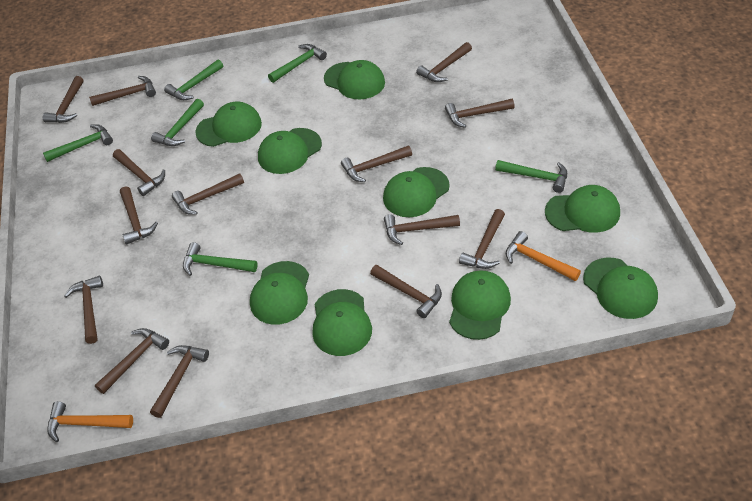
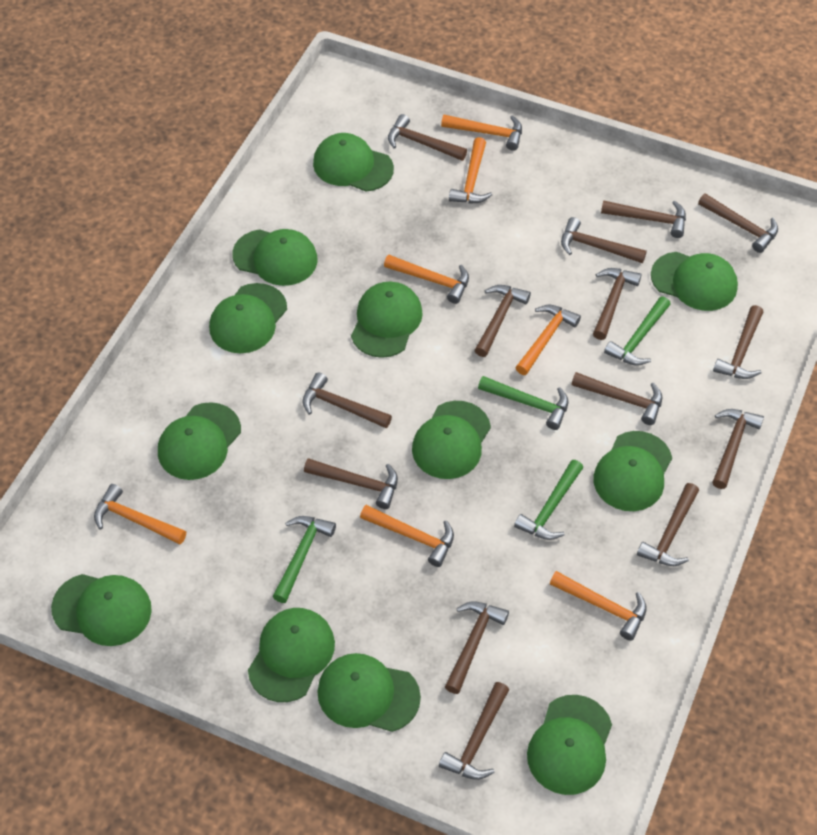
green cap: [195,102,262,147] [250,261,309,325] [258,128,322,174] [312,289,372,356] [324,60,385,99] [383,167,450,217] [449,270,511,340] [545,185,620,233] [583,258,658,319] = 9 -> [51,574,152,646] [158,402,241,480] [209,283,287,353] [232,229,318,286] [248,608,335,702] [313,133,394,192] [317,653,421,732] [351,282,423,358] [412,401,491,479] [527,695,612,795] [594,431,672,511] [651,252,738,311] = 12
green hammer: [43,124,113,162] [151,99,204,146] [164,59,223,100] [183,242,257,276] [268,44,327,83] [495,160,567,193] = 6 -> [272,516,336,603] [478,376,568,430] [514,460,583,540] [604,296,671,366] = 4
orange hammer: [47,401,133,442] [506,231,581,281] = 2 -> [94,484,186,544] [360,505,454,567] [384,255,469,304] [441,115,522,151] [449,137,492,203] [515,305,581,375] [550,571,647,641] = 7

